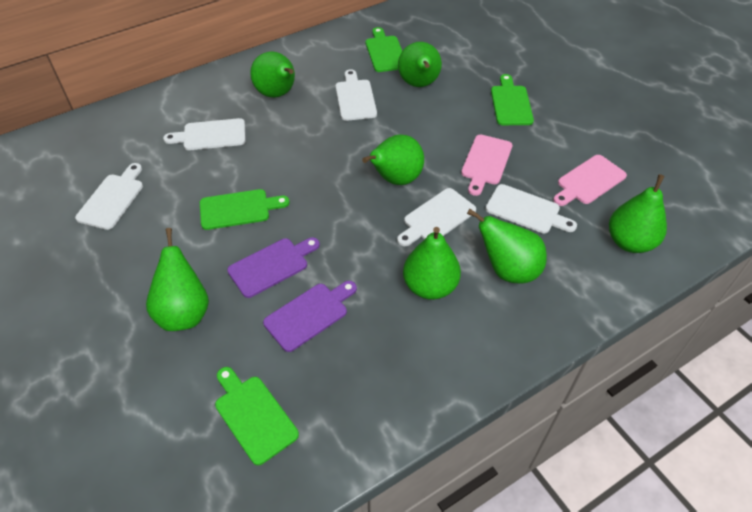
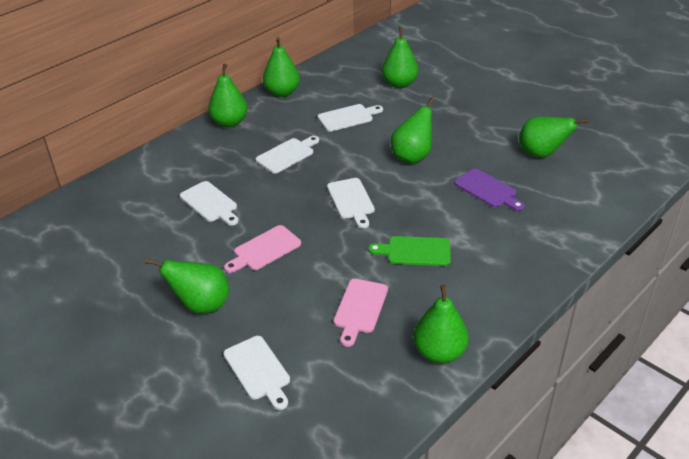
green cutting board: [200,189,290,230] [215,367,299,465] [366,27,402,72] [491,74,534,125] = 4 -> [368,236,451,266] = 1
purple cutting board: [227,237,320,298] [263,281,357,352] = 2 -> [454,168,524,211] = 1

